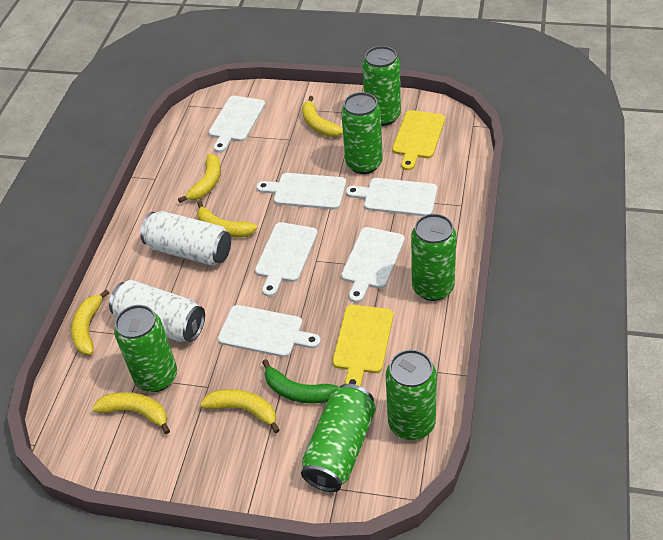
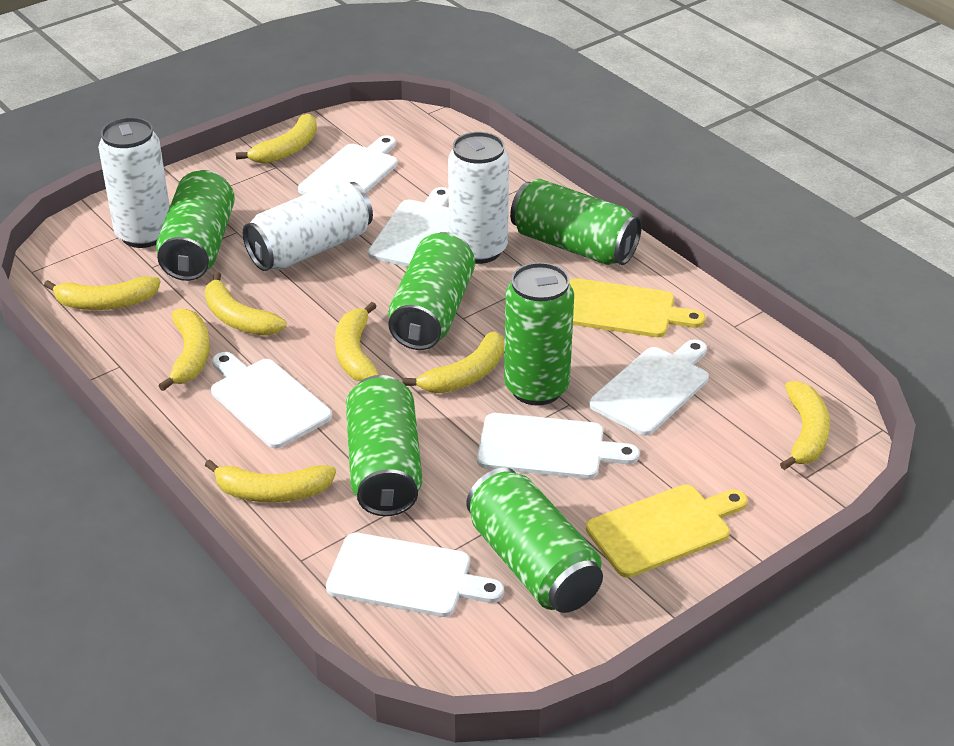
green banana: [262,359,339,404] = 1 -> none = 0
white can: [109,280,205,342] [140,211,231,266] = 2 -> [98,117,170,248] [243,180,373,271] [448,132,509,264] = 3
yellow banana: [71,289,109,355] [92,392,170,434] [178,154,221,203] [197,201,257,238] [200,389,280,433] [302,96,343,137] = 6 -> [44,276,161,310] [158,308,210,391] [205,272,287,336] [205,459,336,503] [236,114,317,164] [335,302,379,382] [402,331,504,393] [780,381,830,470] = 8

